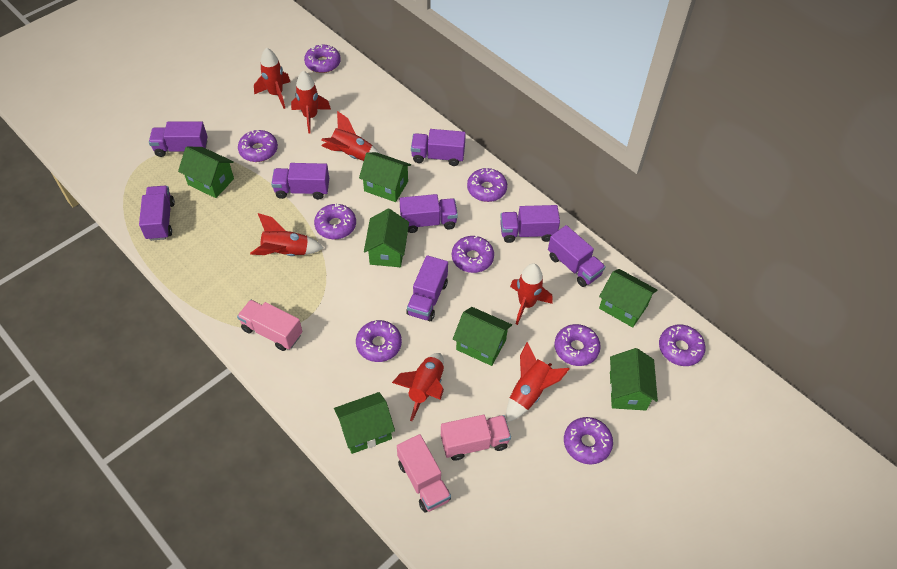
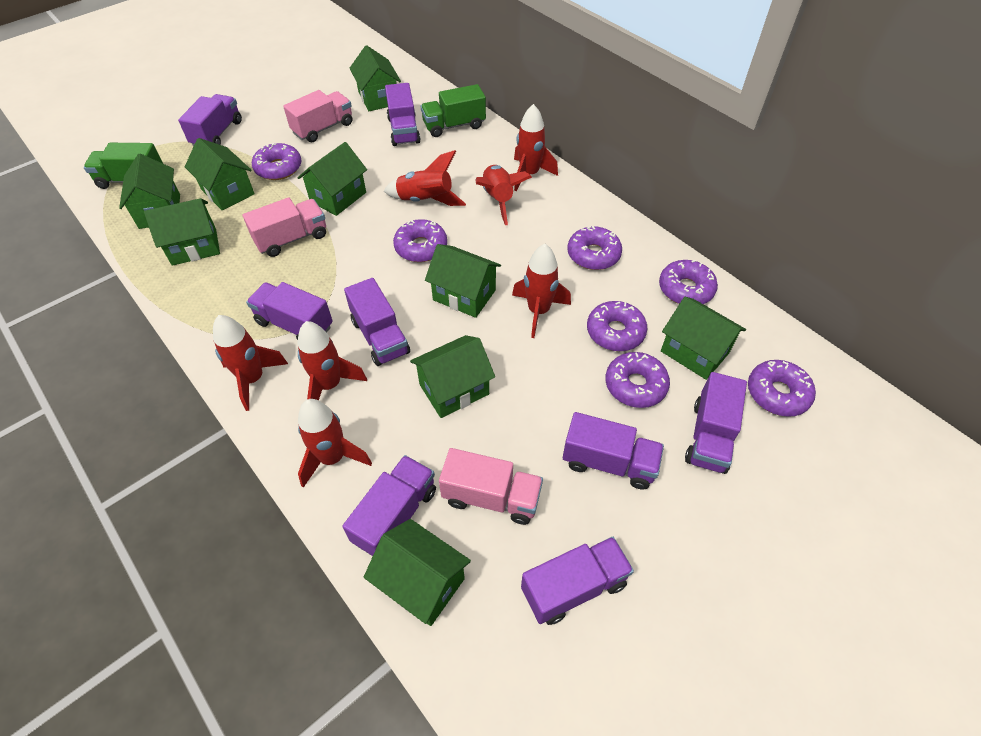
green house: [178,147,234,198] [334,392,395,454] [359,152,411,202] [364,209,409,267] [453,307,512,366] [599,269,658,327] [610,348,658,410] = 7 -> [119,153,180,229] [144,198,220,266] [185,138,255,210] [298,142,367,216] [349,45,401,111] [364,519,471,626] [410,335,495,418] [425,244,501,318] [661,297,746,380] = 9
green truck: none = 0 -> [84,143,163,189] [421,84,486,137] = 2
purple donut: [238,130,278,162] [304,45,341,73] [314,204,356,239] [356,320,402,362] [452,236,494,273] [467,168,507,202] [554,324,601,366] [564,417,613,464] [659,324,705,366] = 9 -> [252,143,301,180] [393,219,447,262] [567,226,622,270] [587,301,647,351] [605,352,670,408] [659,260,718,304] [748,360,816,417] = 7

